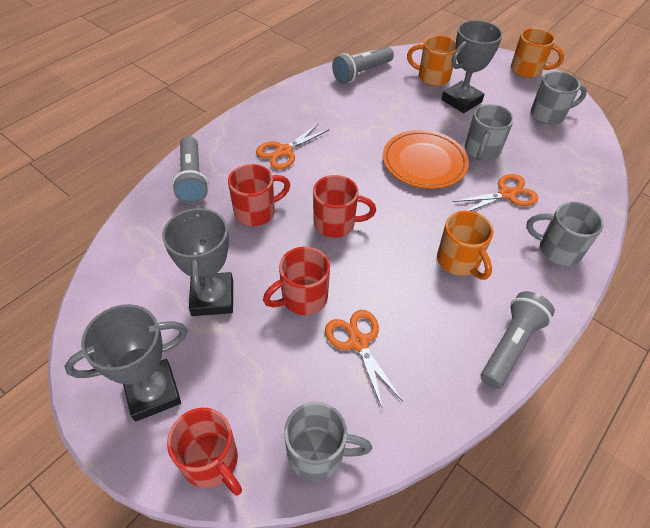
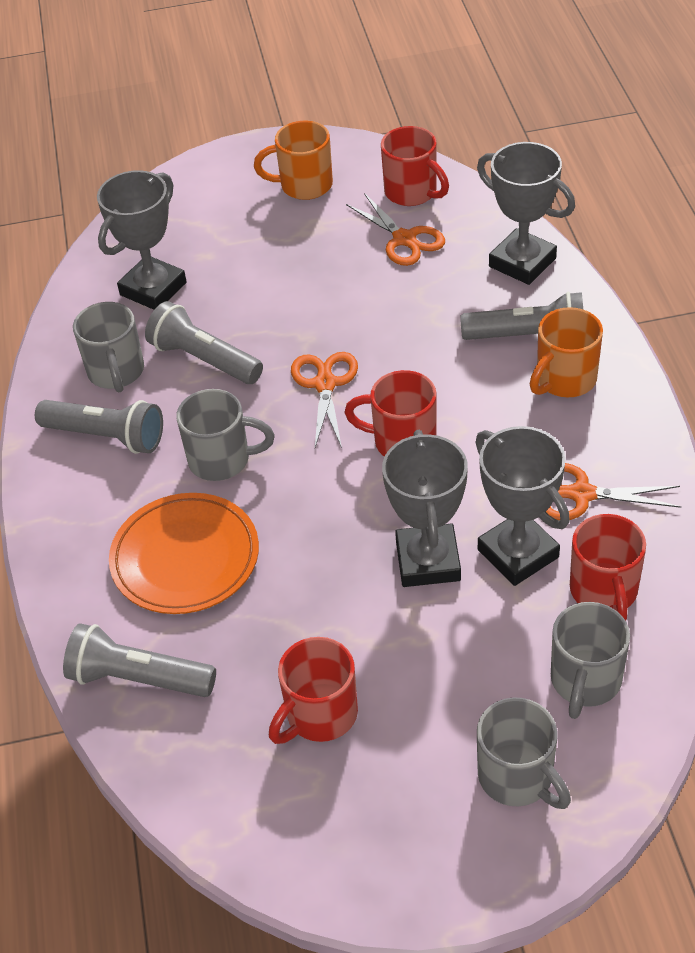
grey flashlight: [172,136,209,204] [332,47,394,84] [481,291,555,389] = 3 -> [35,400,163,454] [63,623,216,697] [145,301,263,384] [460,292,583,340] = 4
grey trophy: [65,304,188,422] [162,205,233,316] [442,20,503,113] = 3 -> [97,170,187,310] [382,430,468,587] [475,426,570,586] [477,142,575,285] = 4
orange mug: [407,35,456,86] [437,211,494,280] [511,28,564,78] = 3 -> [254,121,333,200] [530,307,603,398] = 2

